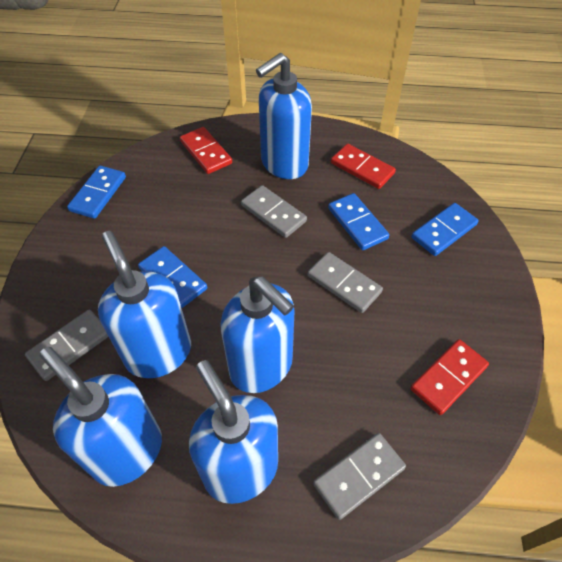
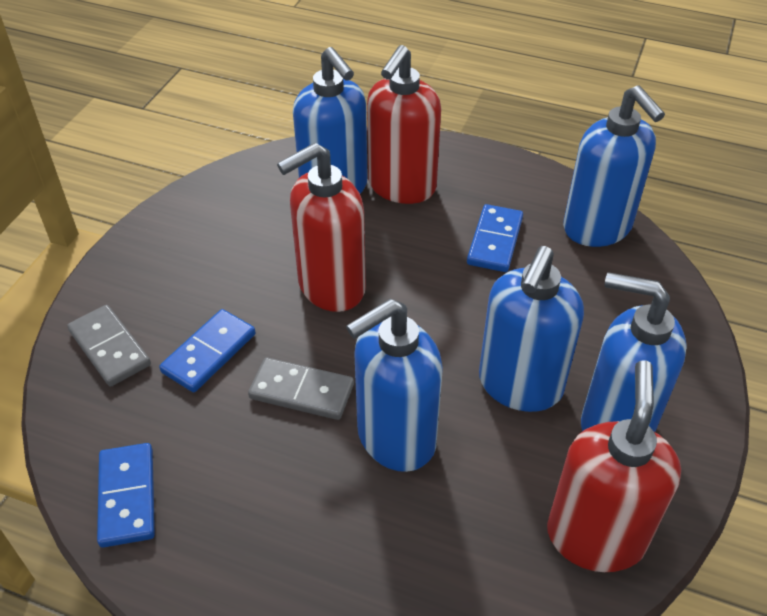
blue domino: [67,166,126,219] [138,246,207,308] [328,193,389,250] [411,203,479,256] = 4 -> [97,443,155,548] [159,309,256,392] [467,204,523,272] = 3
grey domino: [25,310,108,381] [241,185,307,238] [308,252,383,313] [313,433,406,520] = 4 -> [67,305,151,387] [248,357,354,420] = 2
red domino: [180,127,232,174] [331,144,396,189] [410,339,489,415] = 3 -> none = 0
red soap dispenser: none = 0 -> [277,143,366,312] [367,45,441,204] [547,360,681,572] = 3

